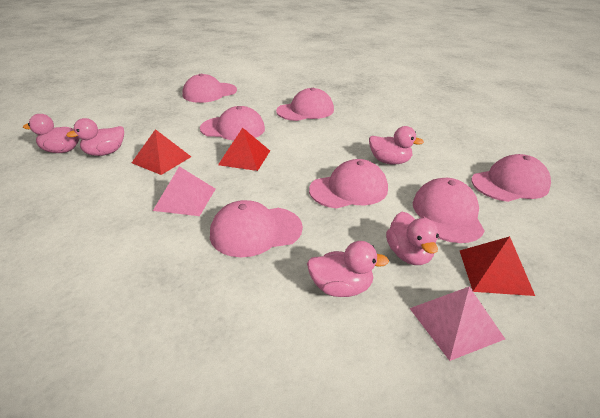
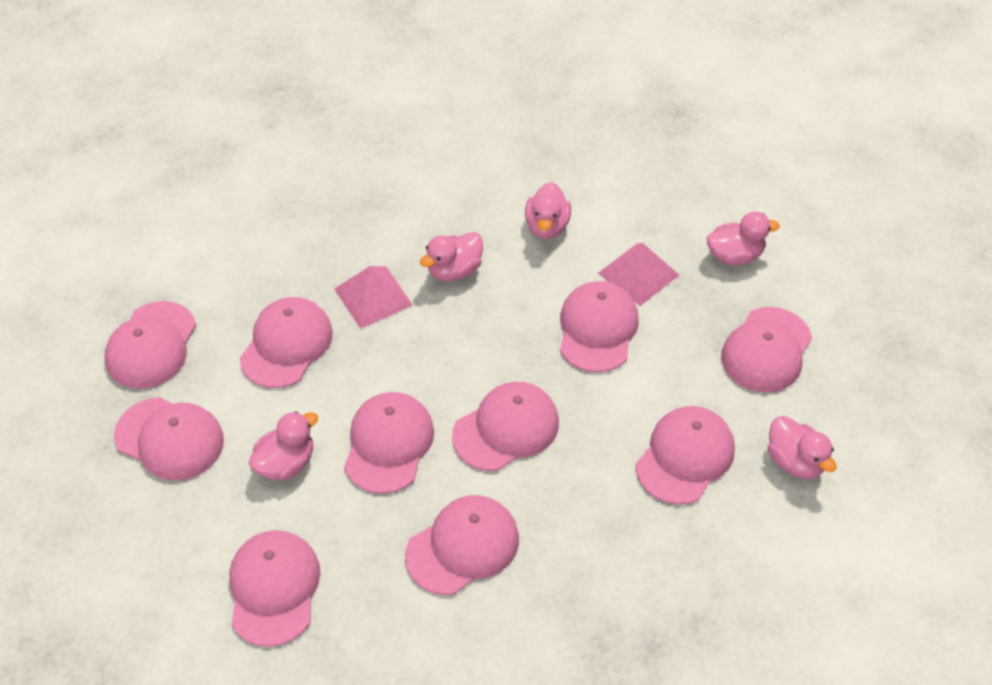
pink cap: [183,74,237,103] [200,106,265,140] [210,200,303,257] [276,88,334,121] [309,159,388,209] [413,178,485,243] [472,154,551,202] = 7 -> [105,301,196,389] [114,397,224,480] [229,530,320,647] [240,297,333,388] [344,392,434,494] [405,495,519,595] [452,382,559,471] [560,281,639,372] [636,406,735,505] [721,307,812,393] = 10
red pyramid: [132,129,191,175] [218,128,270,171] [460,236,535,296] = 3 -> none = 0

